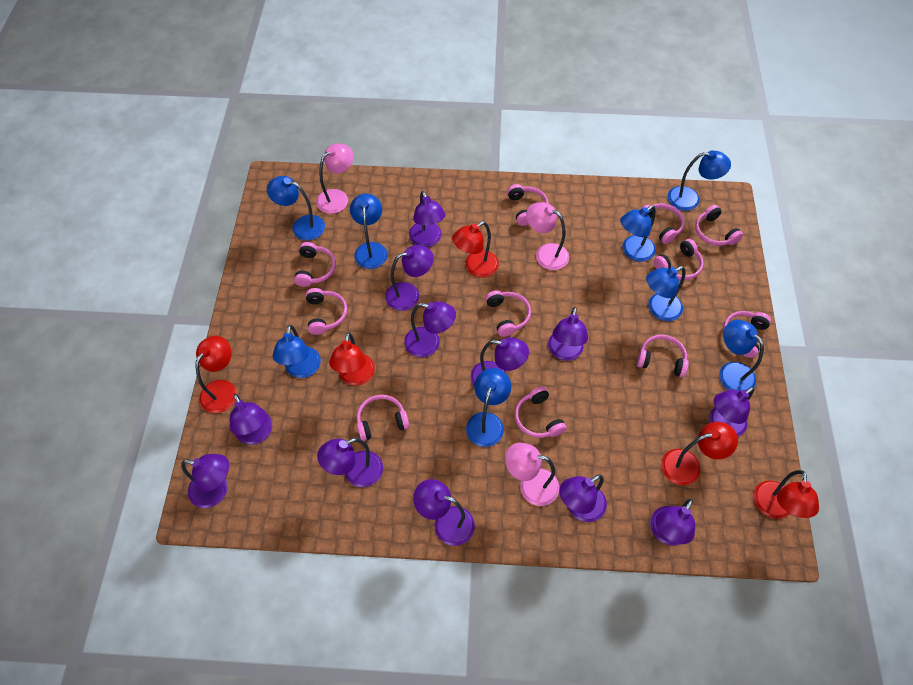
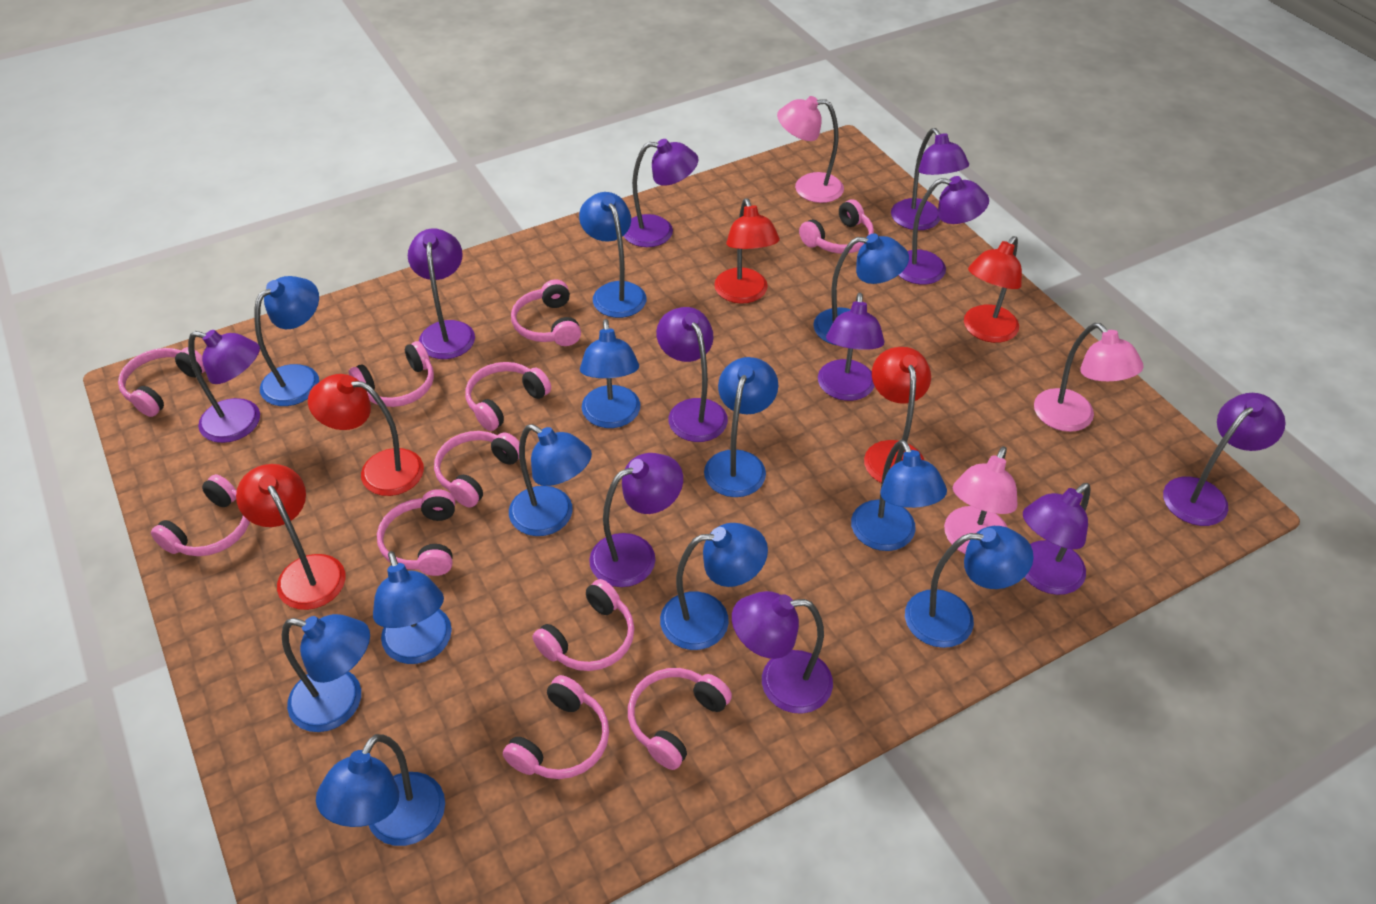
blue lamp: [267,176,325,241] [273,325,321,378] [350,193,388,269] [466,368,511,447] [620,205,656,262] [646,266,686,321] [668,150,731,211] [719,320,764,392] = 8 -> [254,276,319,406] [282,614,370,732] [316,734,445,846] [373,551,452,664] [509,424,592,536] [579,192,646,318] [580,319,640,428] [660,523,768,650] [704,357,778,497] [813,234,909,345] [851,440,947,551] [905,526,1034,648] = 12
purple lamp: [181,454,229,508] [230,394,272,445] [317,438,383,487] [385,245,433,311] [404,301,456,358] [409,191,446,247] [413,479,475,546] [471,337,529,386] [548,307,588,361] [559,474,607,522] [650,498,695,546] [709,387,755,437] = 12 -> [188,330,260,443] [408,228,475,359] [589,453,683,587] [624,139,699,247] [656,307,728,442] [732,591,833,714] [818,293,885,401] [891,128,969,230] [898,176,989,285] [1023,483,1090,595] [1163,393,1286,526] = 11

